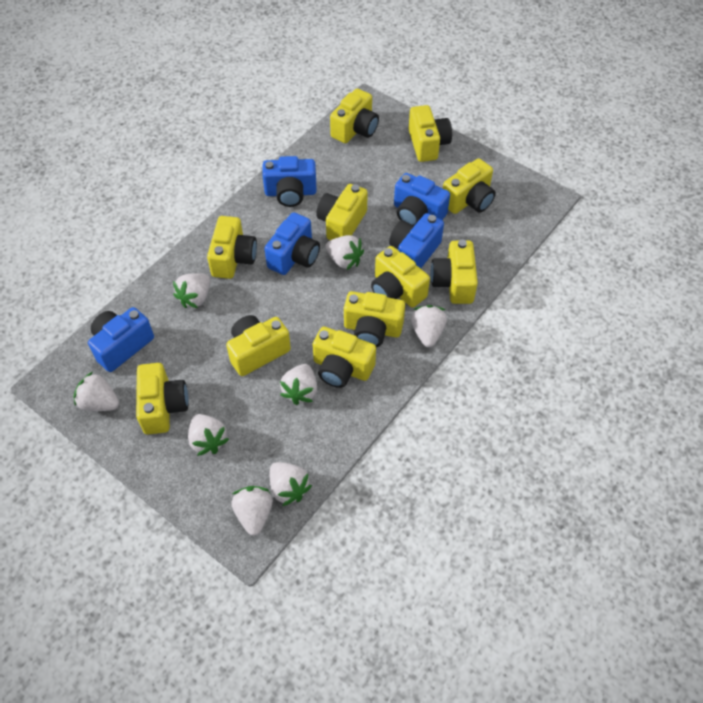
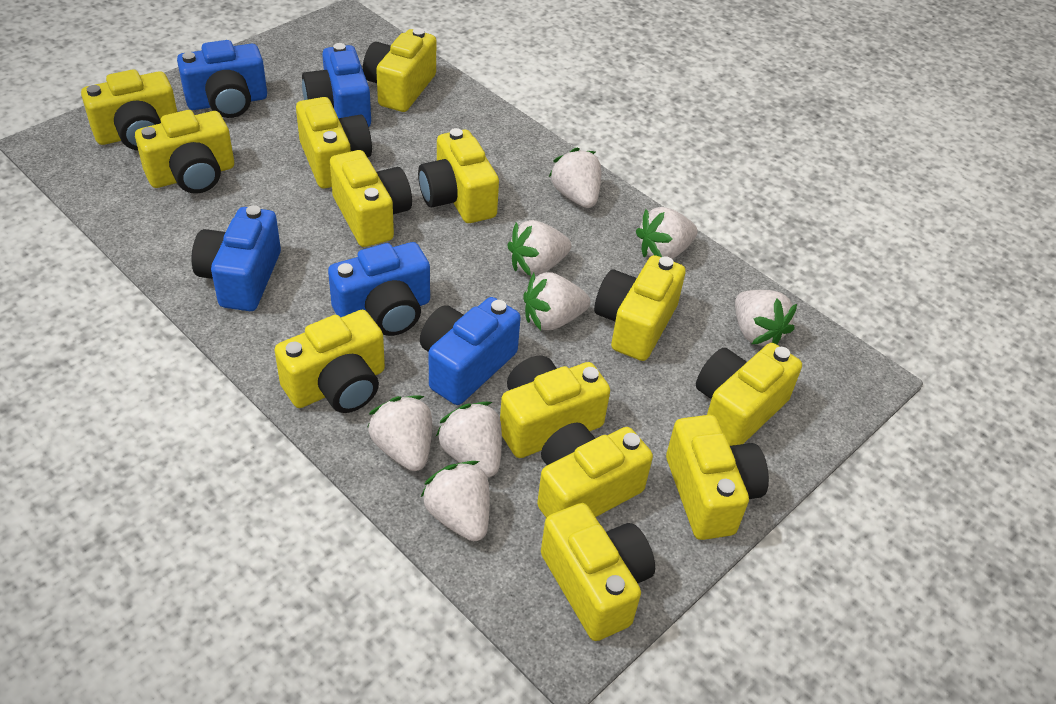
yellow camera: [136,363,189,435] [207,216,257,279] [226,315,291,376] [313,327,376,388] [316,184,368,240] [330,89,379,143] [344,291,405,347] [371,246,430,308] [409,105,452,162] [431,240,478,304] [443,158,496,214] = 11 -> [81,69,177,150] [135,110,234,194] [274,310,385,413] [296,97,372,188] [330,150,412,247] [363,28,436,112] [418,128,499,223] [500,355,610,458] [537,423,653,518] [541,503,655,641] [594,255,686,361] [666,415,769,540] [696,343,802,446] = 13

